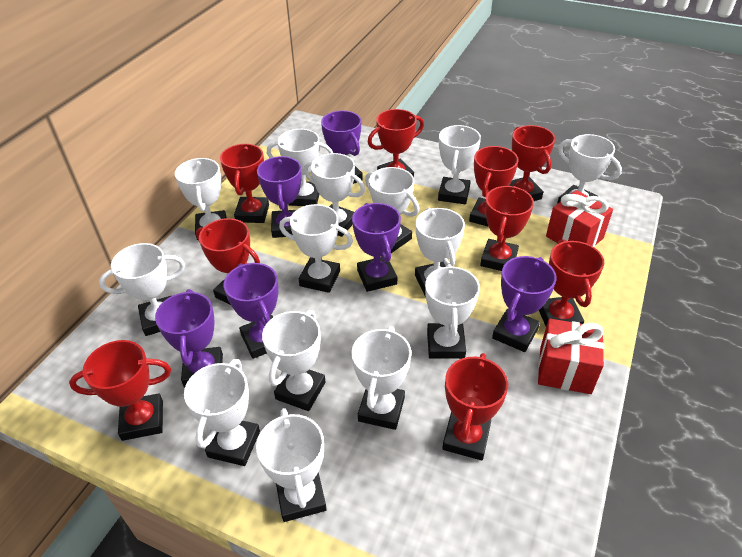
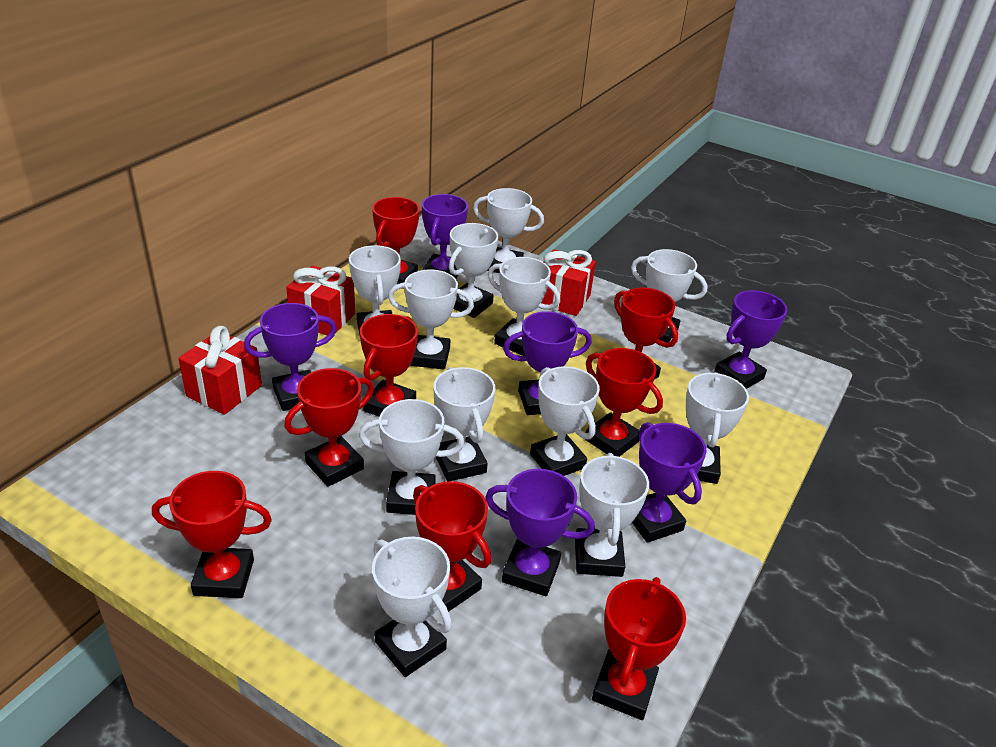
red gift: [538,318,604,394] [546,190,613,247] = 2 -> [178,326,262,415] [286,265,355,335] [541,249,596,316] = 3
red trophy: [69,340,171,441] [196,218,260,305] [220,144,269,223] [368,109,424,177] [442,353,508,460] [469,146,519,226] [480,186,534,271] [509,125,555,201] [539,239,604,326] = 9 -> [152,471,272,598] [284,368,374,487] [360,314,418,417] [372,197,420,289] [413,481,491,612] [586,348,663,457] [592,577,686,720] [614,288,678,379] = 8
white trophy: [99,243,185,336] [175,158,227,240] [184,359,260,466] [256,408,327,522] [262,310,326,411] [267,129,333,206] [279,204,353,293] [304,153,365,237] [351,326,412,430] [365,167,419,253] [415,208,465,297] [425,264,480,359] [438,125,481,204] [557,134,622,204] = 14 -> [349,245,401,334] [359,399,464,515] [372,537,452,677] [388,269,474,370] [433,367,495,482] [449,223,498,318] [473,188,544,273] [488,257,560,356] [530,366,600,476] [575,453,649,577] [631,249,708,342] [686,372,749,484] = 12

